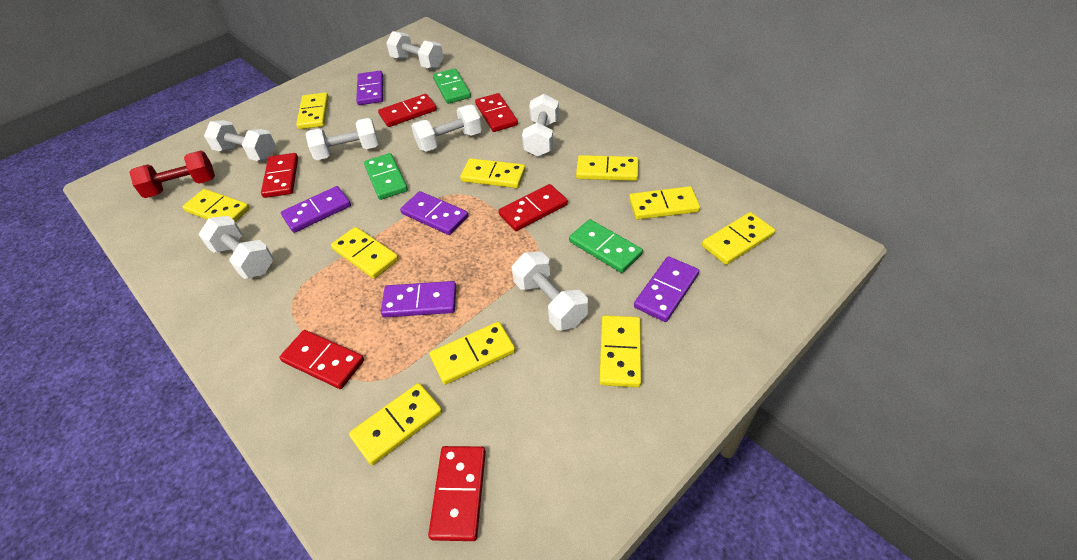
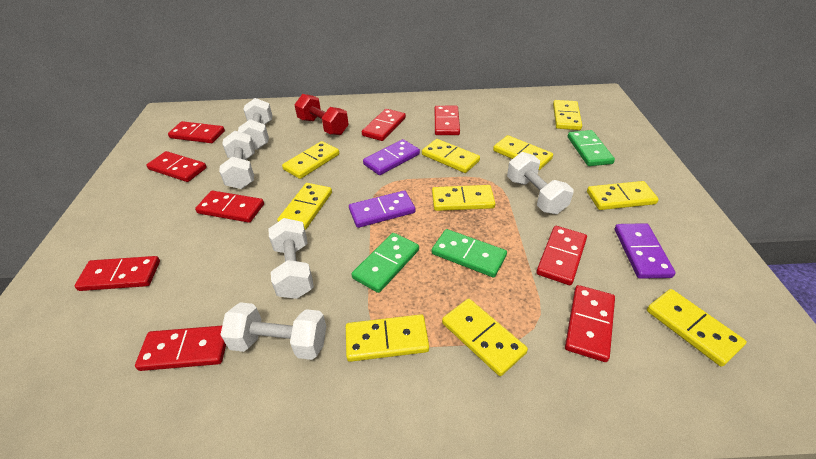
purple domino: [281,186,351,233] [356,71,383,105] [381,281,456,318] [400,191,469,235] [634,256,699,322] = 5 -> [349,190,415,228] [363,139,420,175] [615,223,676,279] = 3
red domino: [261,153,298,198] [279,330,364,389] [378,94,437,127] [428,446,486,541] [475,93,518,132] [499,184,568,231] = 6 -> [74,256,160,291] [135,326,226,371] [147,151,207,182] [168,121,225,143] [195,191,264,223] [362,109,406,141] [435,106,460,135] [536,226,587,285] [565,285,615,362] = 9
white dumbbell: [198,216,274,279] [204,120,276,161] [305,118,379,160] [386,31,444,69] [411,105,482,152] [512,252,588,330] [522,94,559,157] = 7 -> [219,131,255,189] [220,302,326,360] [238,98,272,150] [268,218,314,299] [507,152,573,214] = 5

